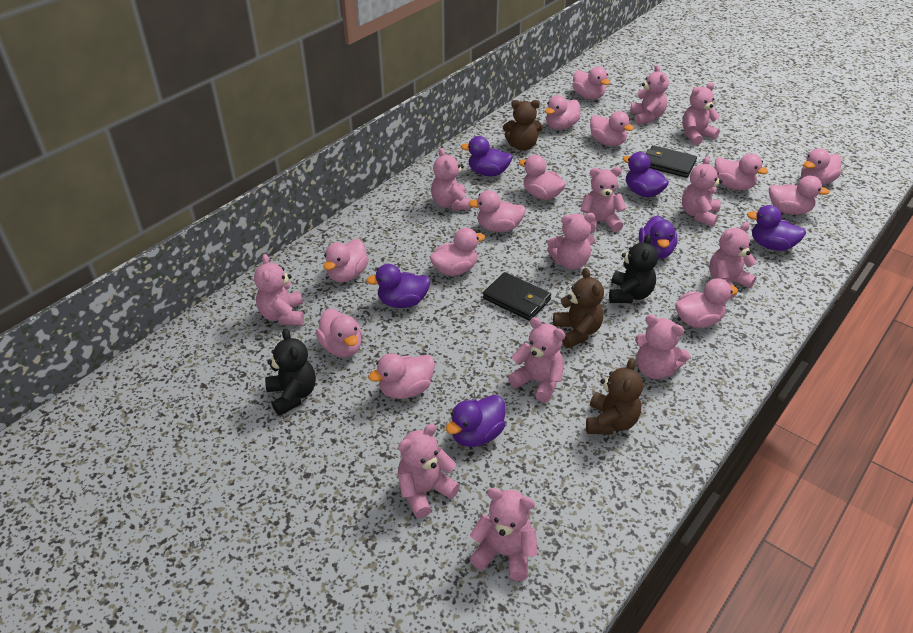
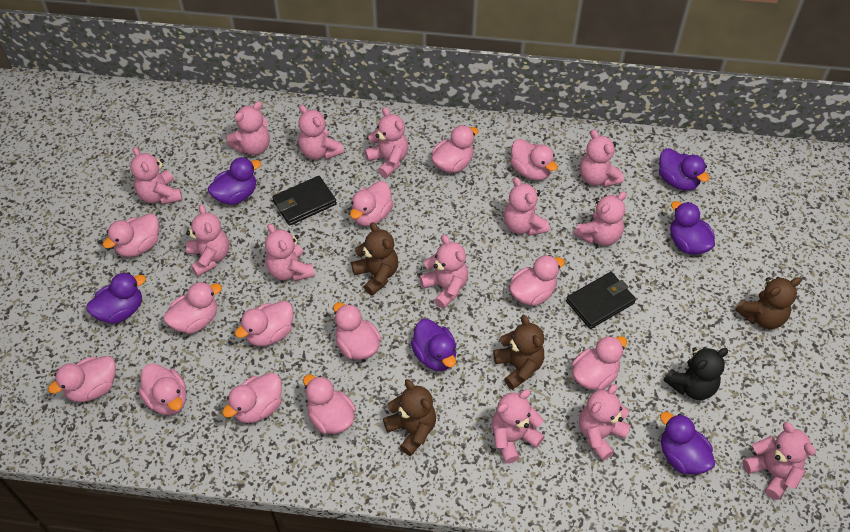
black teddy bear: [265,329,316,416] [609,234,658,303] = 2 -> [664,347,728,400] = 1
brown teddy bear: [503,100,543,151] [553,268,604,348] [586,358,643,435] = 3 -> [351,222,398,296] [383,379,436,456] [493,315,544,390] [735,277,801,329] = 4
pink teddy bear: [254,254,304,325] [398,424,460,518] [431,148,471,210] [470,488,537,581] [508,317,565,403] [547,213,595,270] [580,167,626,233] [630,65,669,125] [635,315,690,379] [682,82,720,145] [682,156,722,227] [709,222,756,299] = 12 -> [130,147,182,205] [186,205,229,276] [227,102,270,155] [265,224,315,281] [298,105,344,160] [365,107,408,178] [419,235,468,309] [492,390,545,463] [504,177,549,236] [574,192,627,246] [579,384,631,461] [580,129,624,187] [742,422,816,500] = 13

